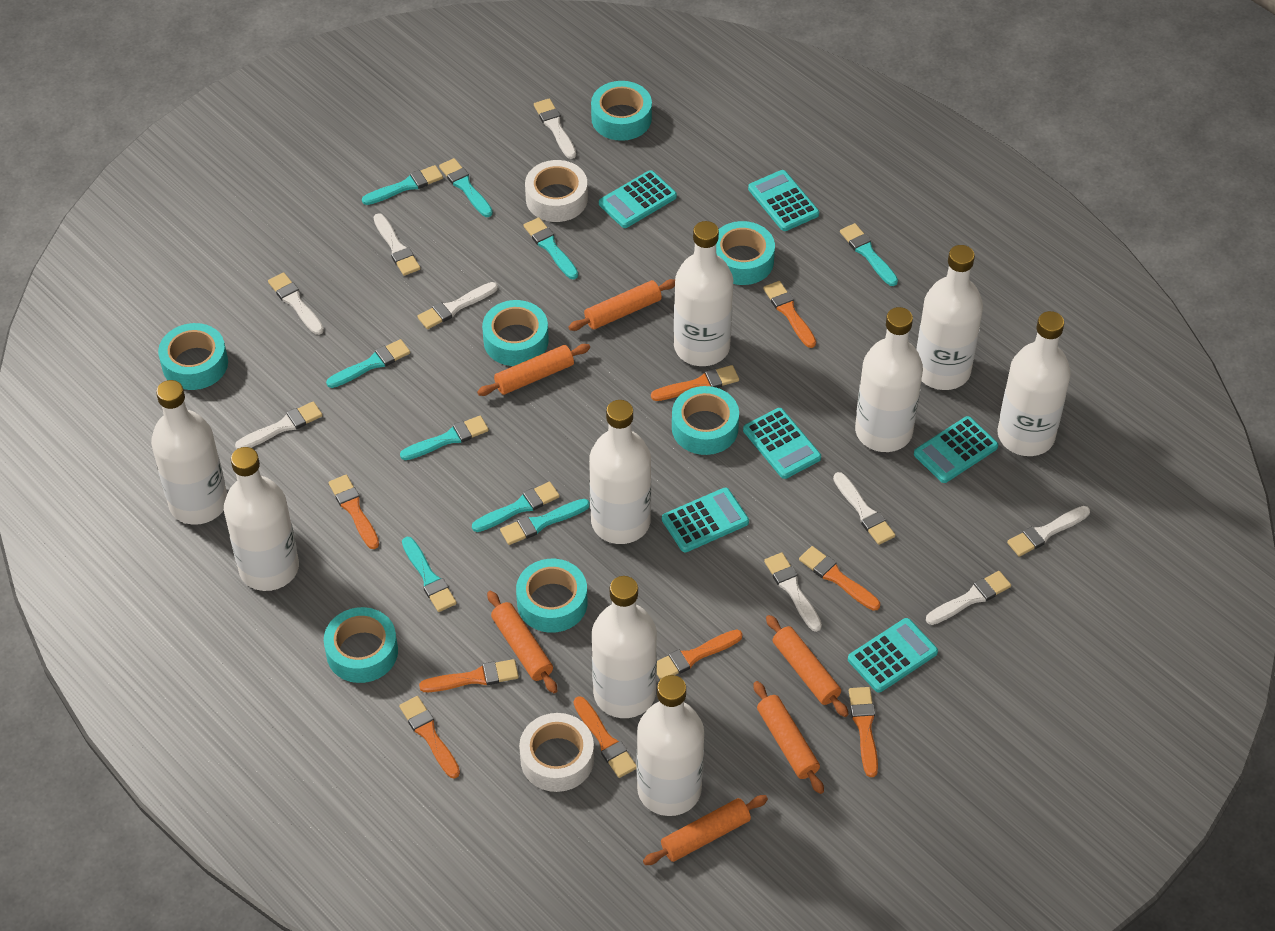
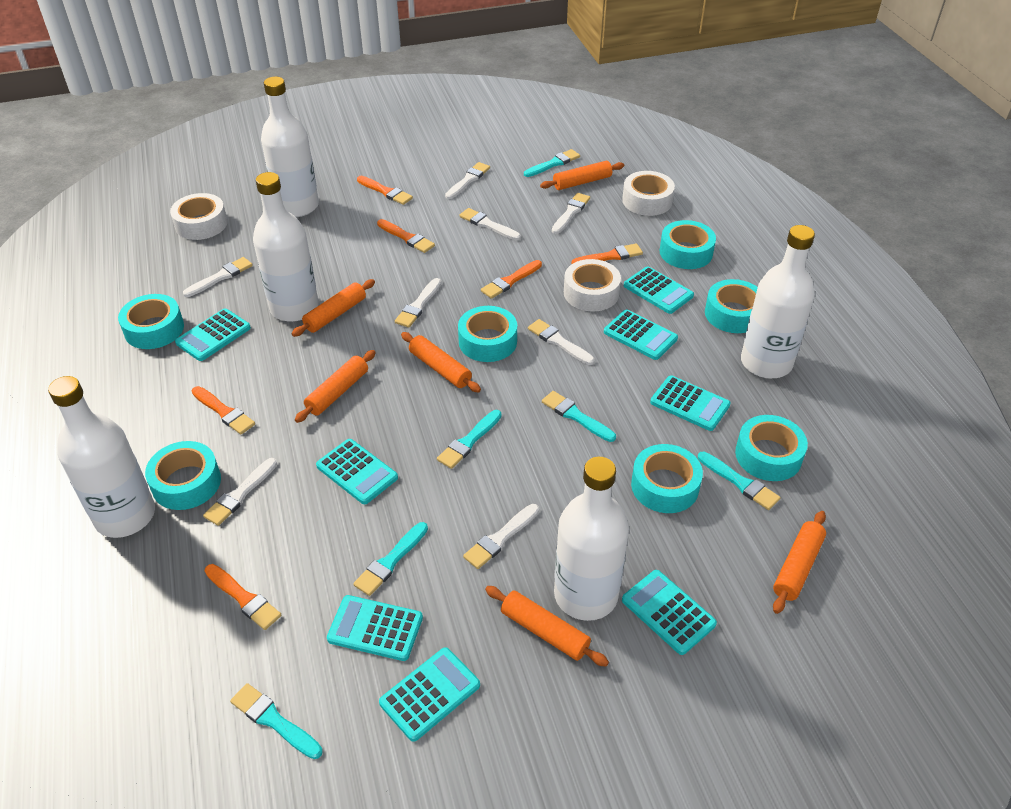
orange brush: [329,475,379,549] [399,696,460,778] [419,659,519,692] [573,696,637,778] [651,365,739,401] [657,629,743,680] [763,281,816,348] [799,546,880,611] [849,687,878,777] = 9 -> [192,386,255,434] [204,564,281,630] [357,176,413,205] [377,219,435,253] [481,260,542,299] [571,243,643,264] = 6
turquoise brush: [326,339,410,388] [362,165,443,205] [400,416,489,460] [402,537,457,612] [439,158,493,217] [472,482,560,532] [500,499,590,545] [524,217,578,279] [840,223,898,286] = 9 -> [230,683,323,759] [353,522,428,596] [437,410,502,469] [524,149,580,177] [542,391,616,442] [698,452,780,510] = 6
turquoise calculator: [599,170,677,228] [662,488,749,552] [743,408,821,479] [748,170,819,231] [848,618,938,693] [914,416,998,483] = 6 -> [175,309,251,361] [316,439,398,504] [327,595,423,661] [379,647,480,742] [604,310,678,360] [622,570,717,655] [624,266,694,314] [650,375,731,431] = 8
white bottle: [151,380,227,525] [224,447,299,591] [589,400,651,544] [592,576,657,718] [637,675,704,816] [674,221,733,366] [855,307,923,452] [916,245,983,390] [997,311,1071,456] = 9 -> [48,376,155,538] [253,172,319,322] [261,77,319,217] [554,457,629,621] [741,225,815,378] = 5
white brush: [235,401,323,449] [268,272,324,335] [374,213,421,276] [417,282,498,329] [534,98,576,159] [764,553,822,632] [833,472,895,545] [926,571,1011,625] [1007,506,1090,557] = 9 -> [183,257,253,297] [203,458,277,526] [395,278,441,328] [445,162,490,199] [459,208,521,240] [463,504,539,569] [528,319,595,365] [552,193,590,234] = 8
white tape: [519,713,594,792] [525,160,588,222] = 2 -> [170,193,227,240] [564,259,621,311] [622,171,675,216] = 3

